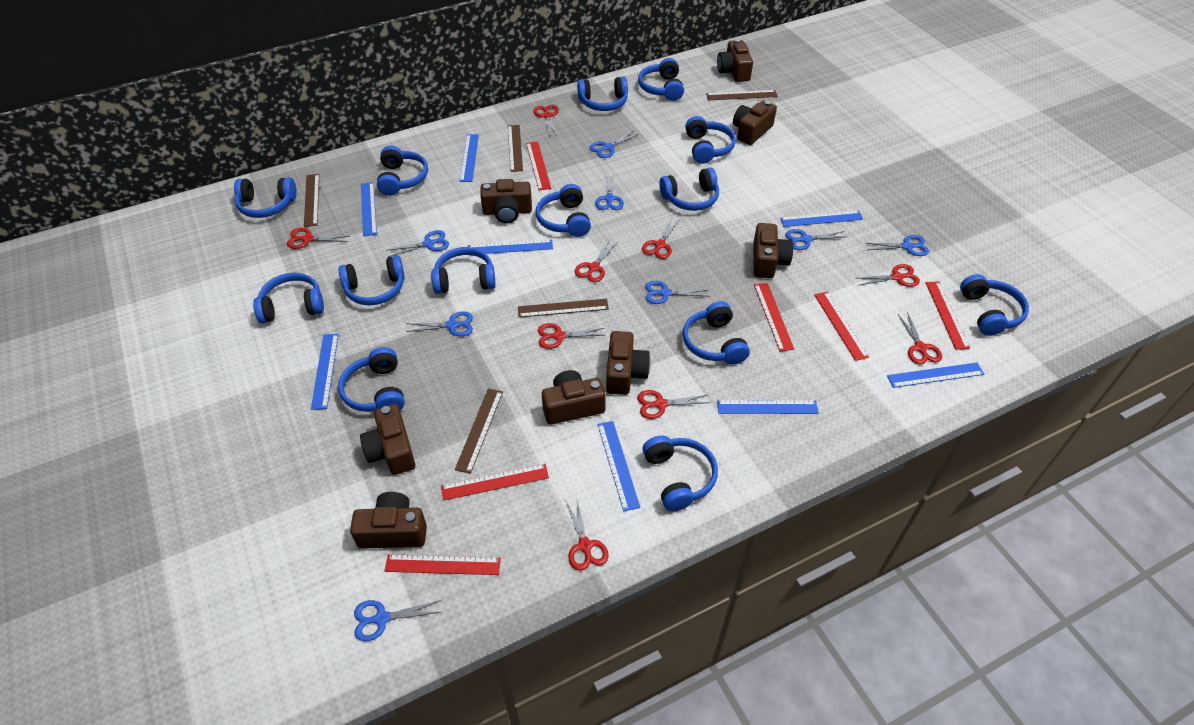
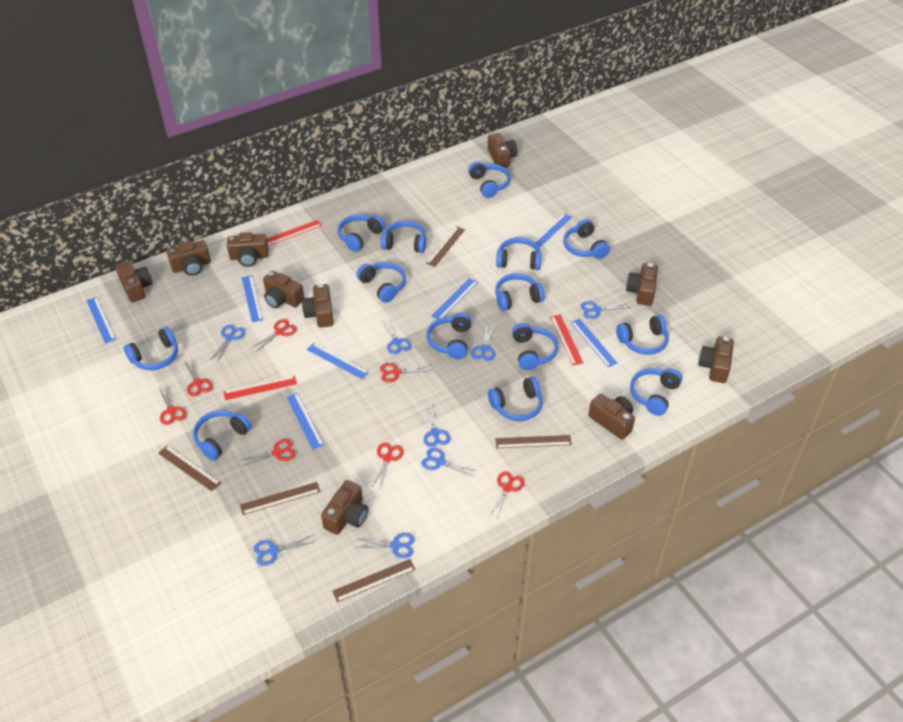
blue ruler: [311,334,339,410] [361,182,377,236] [460,134,479,182] [468,239,553,254] [597,421,640,511] [717,400,819,414] [780,211,863,227] [887,363,984,388] = 8 -> [86,297,116,343] [242,275,263,322] [287,393,324,449] [307,343,369,379] [432,278,478,319] [533,213,572,248] [570,318,617,367] = 7
brown camera: [350,492,427,549] [360,404,415,475] [480,179,532,223] [542,370,606,425] [606,331,650,395] [717,39,753,82] [733,100,777,145] [753,223,793,278] = 8 -> [115,261,153,303] [167,240,211,276] [227,232,269,267] [263,271,304,308] [302,284,334,328] [321,480,368,535] [488,133,517,168] [588,394,635,440] [626,263,658,306] [698,337,734,383] = 10
red ruler: [384,554,501,575] [441,464,549,501] [526,142,551,190] [754,283,794,351] [814,292,869,361] [926,282,970,350] = 6 -> [223,375,297,400] [267,220,322,246] [550,315,583,365] = 3
red scissors: [287,228,349,249] [533,105,559,135] [538,323,604,349] [565,496,609,571] [575,241,617,282] [637,390,711,419] [642,219,679,259] [857,264,920,287] [898,312,942,365] = 9 -> [158,387,186,425] [184,358,213,397] [240,439,296,467] [251,319,297,352] [372,443,404,488] [380,363,432,382] [489,472,525,518] = 7

